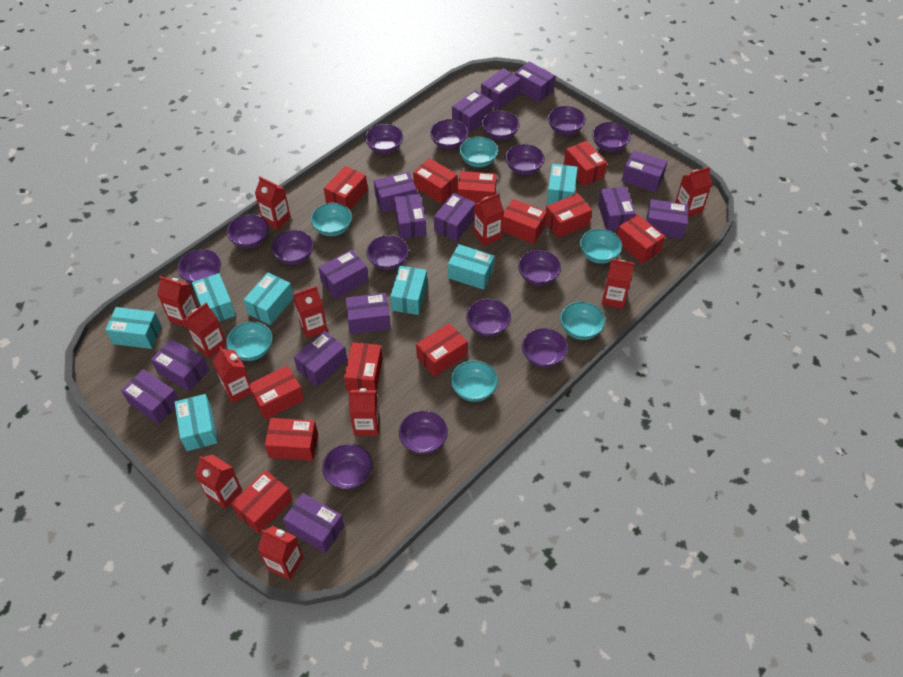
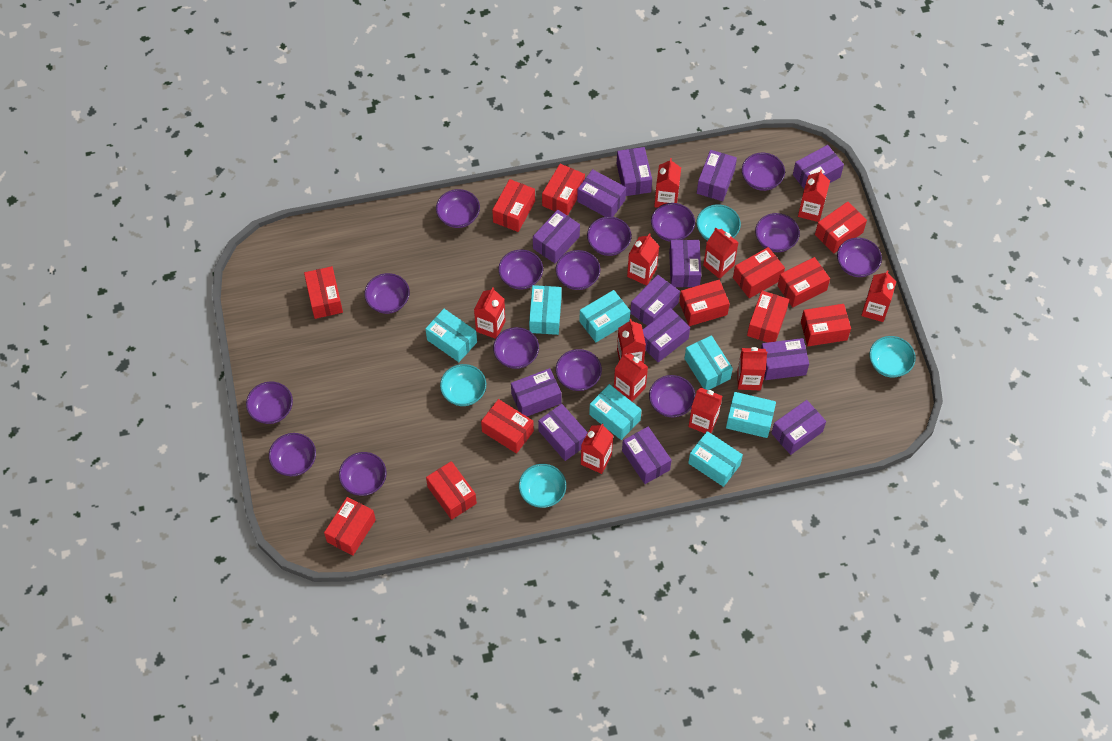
purple box: [121,369,179,424] [151,339,209,392] [283,493,344,553] [294,331,347,386] [318,249,368,299] [345,293,391,334] [374,172,417,213] [394,194,426,239] [434,193,476,241] [452,90,493,133] [481,68,521,110] [515,62,555,102] [598,187,636,231] [622,150,668,193] [646,199,689,239] = 15 -> [511,368,561,416] [533,210,580,263] [538,404,588,461] [577,169,626,217] [617,147,652,196] [622,426,672,484] [630,275,680,326] [643,308,690,363] [669,240,701,287] [697,150,737,201] [761,338,809,380] [771,400,826,455] [793,145,844,189] = 13
turquoise bowl: [226,322,273,361] [311,203,352,236] [451,360,498,402] [459,137,498,167] [560,302,605,340] [580,229,622,264] = 6 -> [440,364,486,406] [519,464,566,508] [697,204,741,240] [869,336,916,378] = 4

